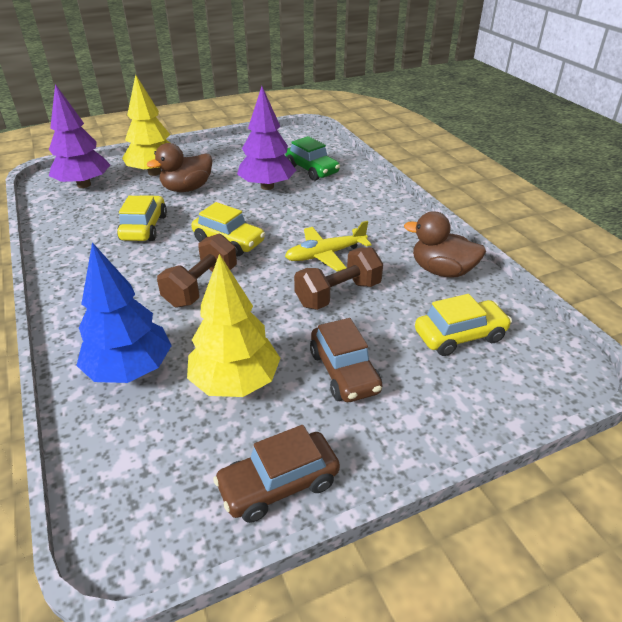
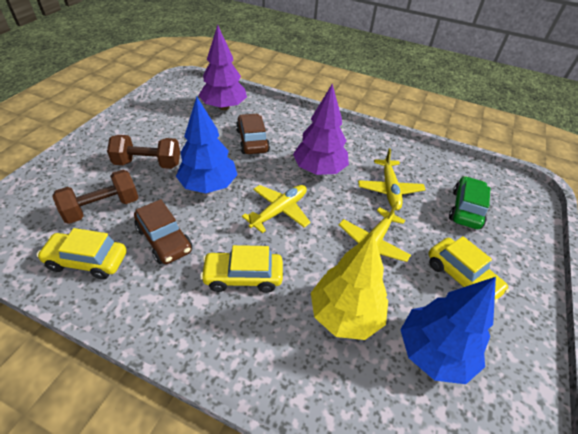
blue tree: [76,242,172,383] = 1 -> [176,97,238,193] [400,277,496,384] = 2
brown duck: [147,143,213,192] [404,211,486,277] = 2 -> none = 0
yellow plane: [285,221,371,272] = 1 -> [242,185,311,233] [339,201,411,262] [358,148,426,210] = 3
yellow tree: [122,75,170,176] [187,254,280,397] = 2 -> [311,232,388,340] = 1

